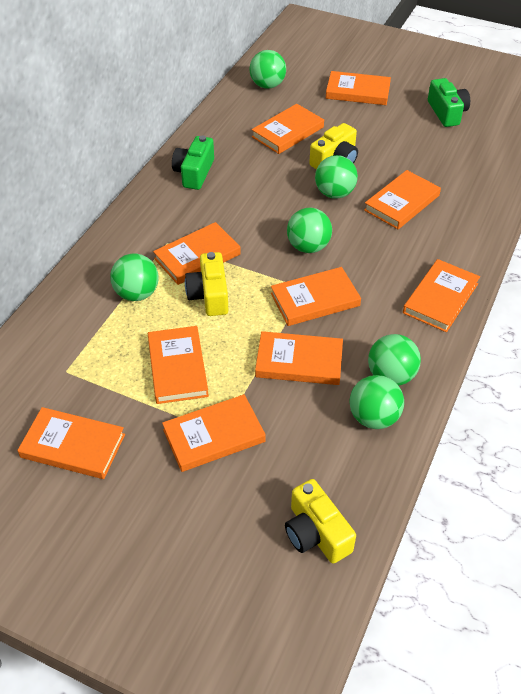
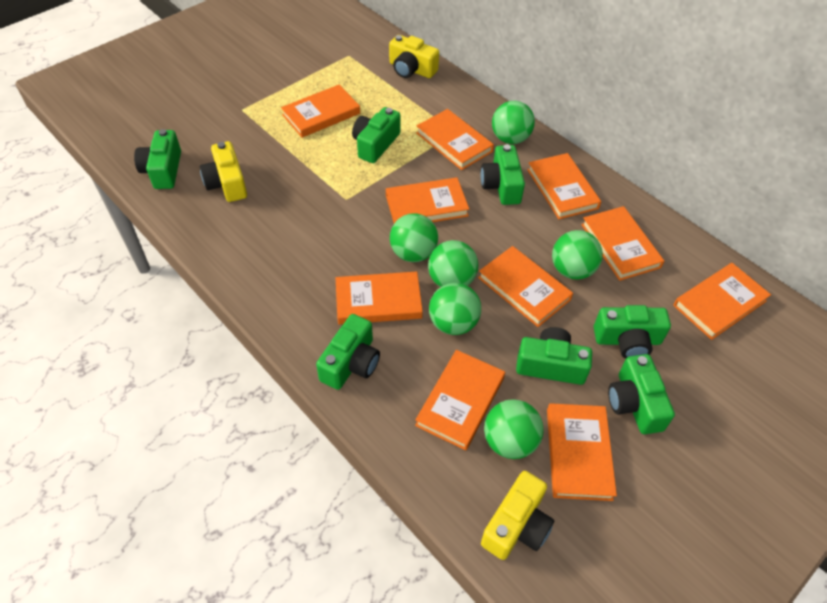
green camera: [172,135,214,190] [428,78,470,127] = 2 -> [134,129,181,189] [316,314,380,390] [352,107,400,163] [480,144,525,205] [516,327,592,385] [594,305,671,359] [608,354,675,434] = 7

